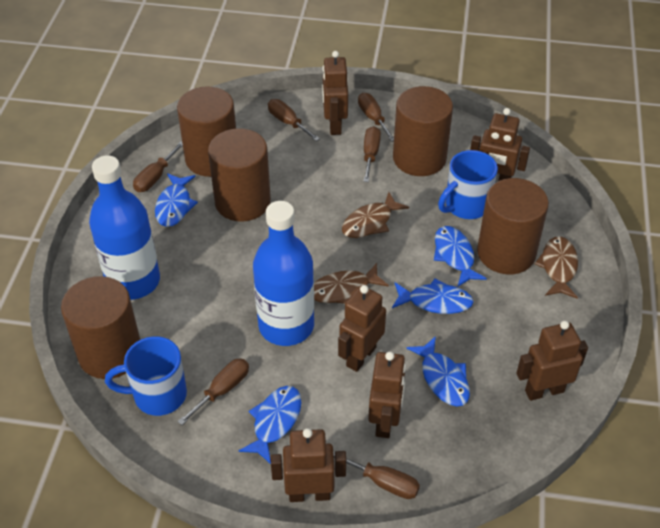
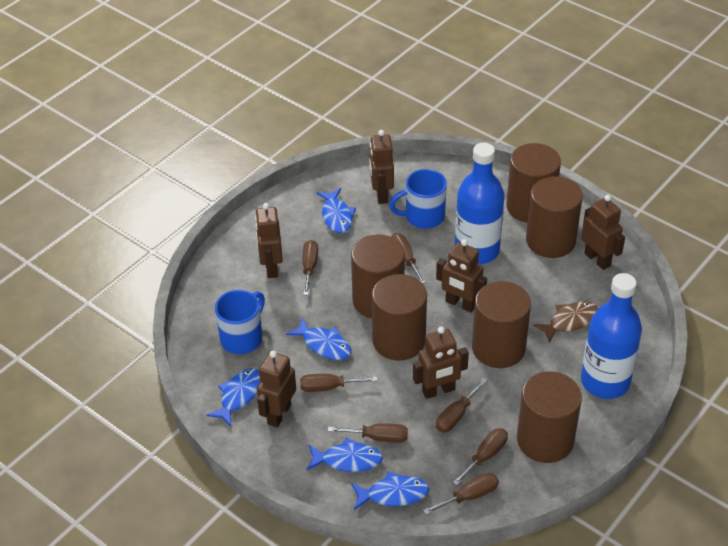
brown cylinder: [61,276,140,379] [177,86,236,177] [208,128,271,222] [393,86,453,176] [477,178,549,274] = 5 -> [351,234,405,318] [372,274,427,361] [472,281,531,368] [506,143,561,223] [517,372,582,463] [526,176,583,258] = 6
brown fish: [314,263,389,304] [342,192,409,238] [535,236,578,299] = 3 -> [533,301,598,344] = 1
brown screwdriver: [133,142,183,192] [178,358,249,425] [268,99,320,141] [333,452,420,499] [358,93,394,142] [363,126,381,182] = 6 -> [300,374,378,392] [303,240,318,295] [328,423,408,443] [391,233,426,284] [423,473,499,515] [436,378,488,433] [453,428,508,485] = 7

